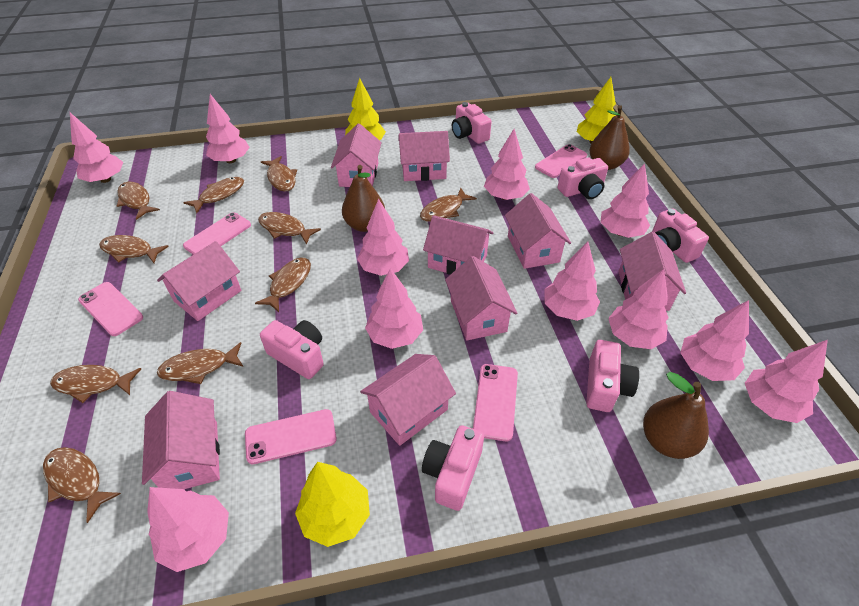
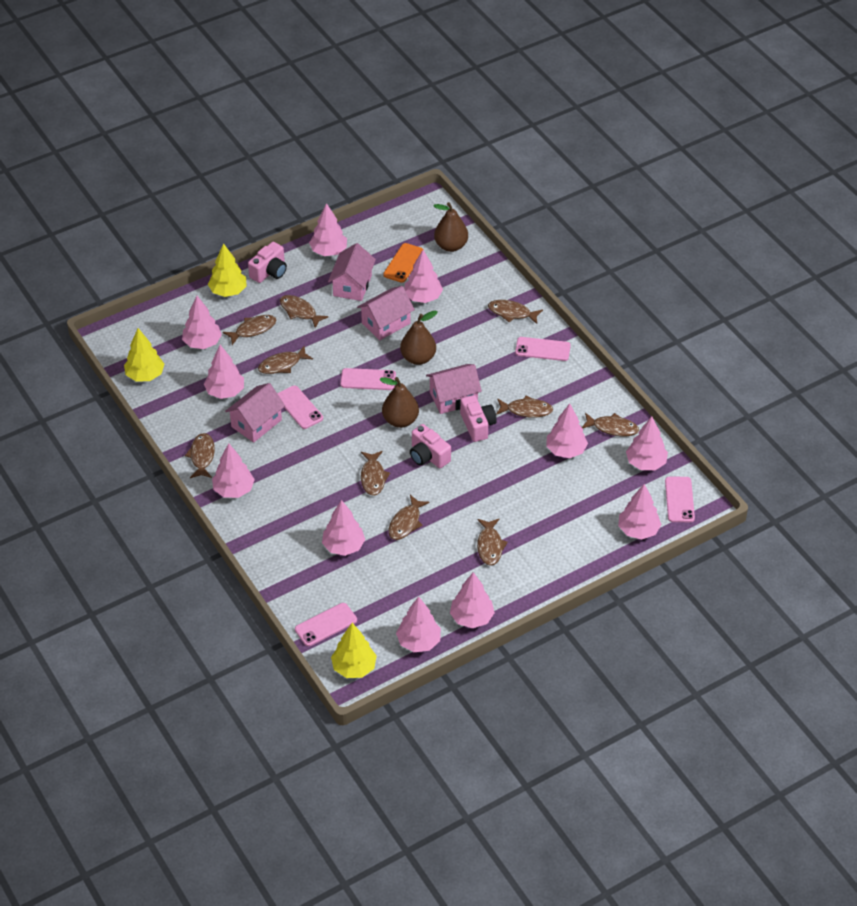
orange phone: none = 0 -> [383,243,424,283] = 1
pink camera: [260,320,324,379] [422,425,484,511] [452,102,492,144] [558,158,608,199] [586,340,639,412] [652,208,709,263] = 6 -> [248,242,287,283] [410,424,451,468] [460,395,497,442] = 3
pink house: [142,391,220,489] [157,241,241,321] [331,124,382,187] [360,354,456,446] [398,131,450,181] [423,215,493,275] [445,256,517,340] [505,193,571,269] [618,232,686,311] = 9 -> [225,383,285,443] [328,243,376,301] [357,286,415,340] [426,364,482,414] = 4

